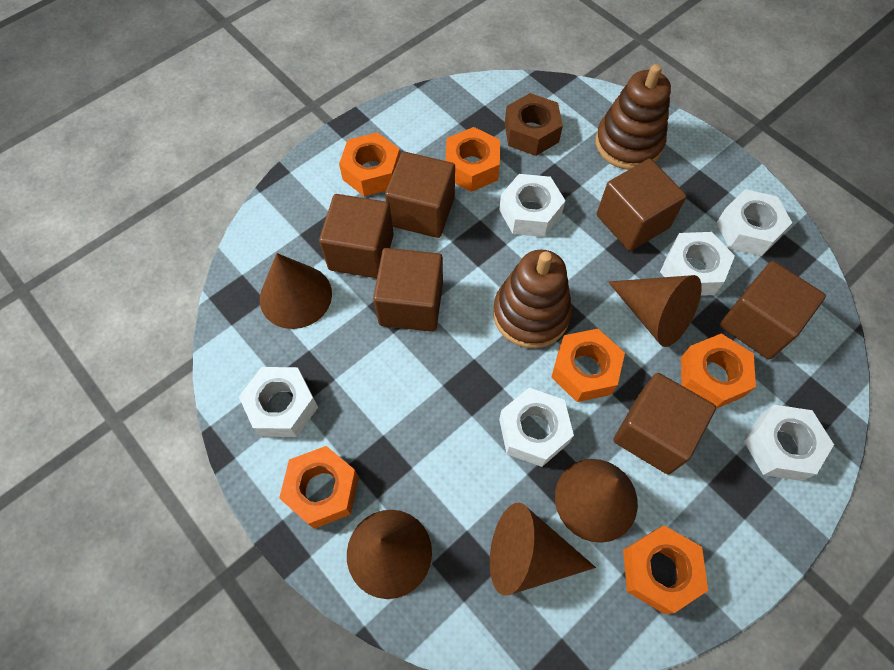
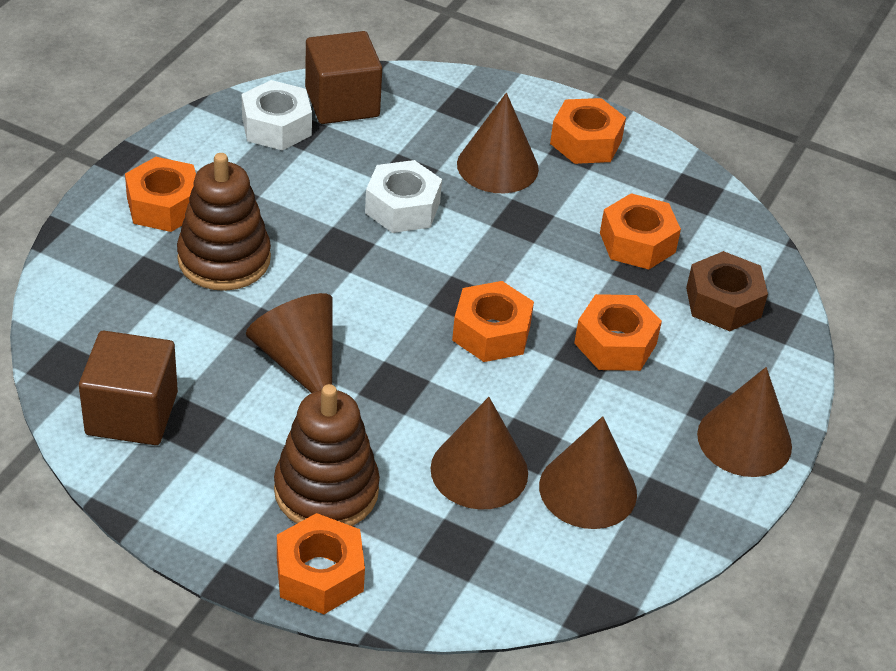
brown cube: [319,194,394,278] [373,248,443,332] [385,152,455,238] [597,159,687,251] [613,373,716,475] [720,261,826,359] = 6 -> [79,331,178,445] [305,31,382,124] = 2
white nut: [239,367,318,437] [499,174,565,237] [499,388,574,467] [660,232,735,296] [716,189,792,256] [744,405,834,481] = 6 -> [242,80,312,150] [365,160,442,233] = 2

